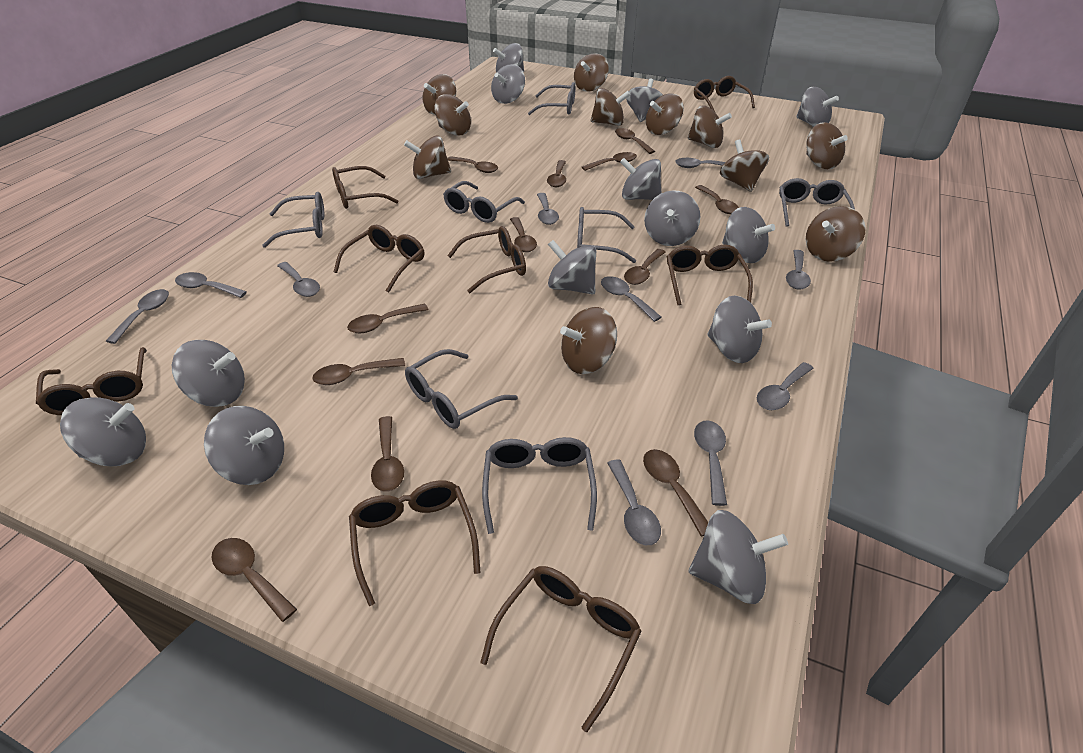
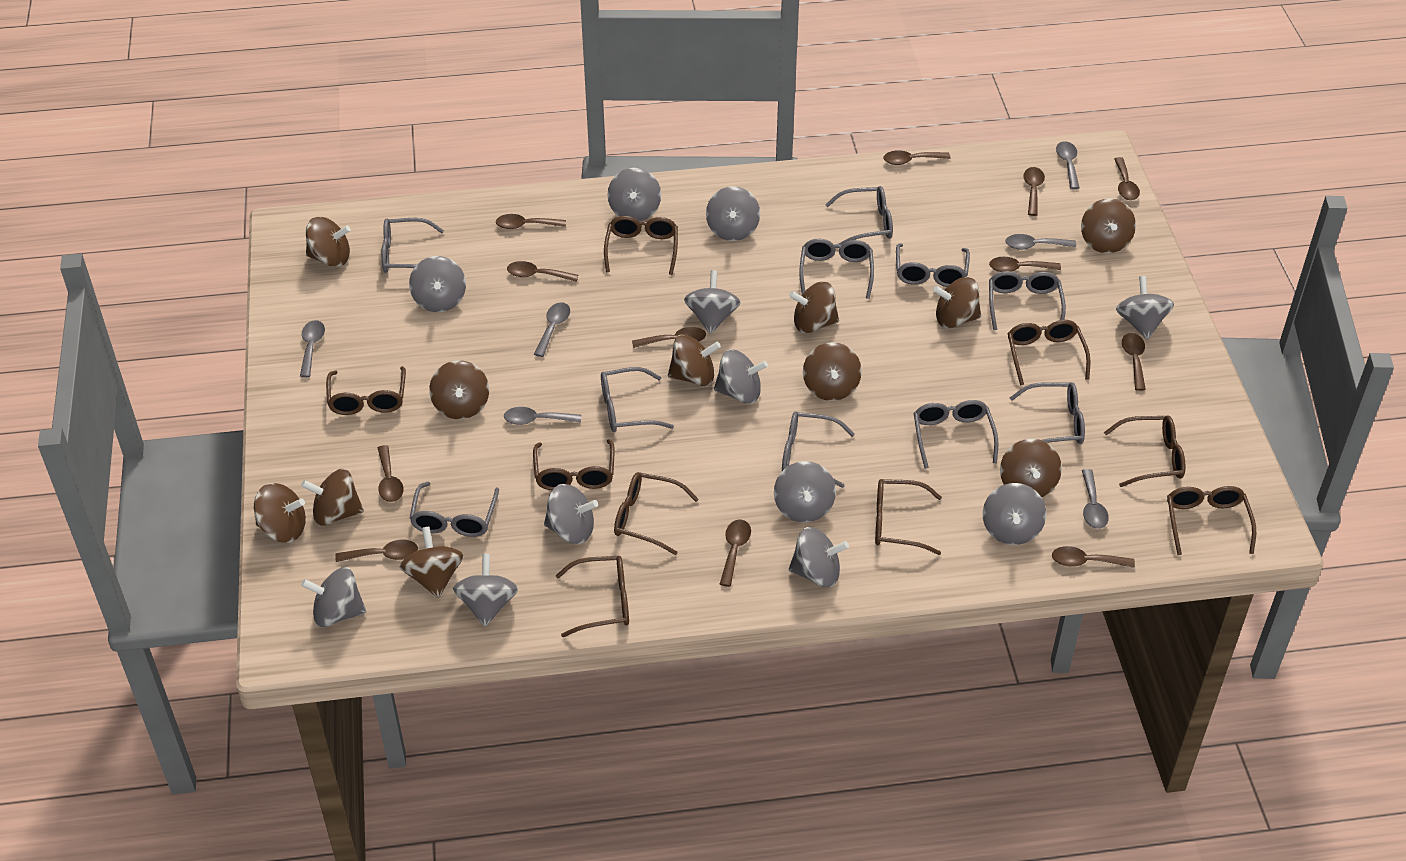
brown glasses: [36,347,147,415] [332,166,398,209] [333,225,424,293] [349,480,480,606] [447,226,526,293] [480,566,642,732] [667,245,753,305] [694,76,755,113] = 8 -> [326,366,406,415] [533,439,615,490] [556,556,629,637] [604,216,678,275] [614,472,699,555] [875,479,942,555] [1007,320,1091,386] [1104,415,1186,487] [1167,486,1256,555] = 9
grey glasses: [262,192,324,248] [405,349,518,429] [443,181,525,223] [482,437,597,534] [528,82,575,115] [577,207,636,263] [779,178,855,227] = 7 -> [382,218,444,273] [410,482,499,537] [601,367,674,432] [782,412,855,488] [799,239,874,299] [825,186,893,245] [896,243,970,287] [914,400,999,469] [989,271,1066,330] [1010,382,1085,444] = 10
grey spinning top: [60,397,146,467] [172,340,245,407] [204,406,284,485] [491,64,525,104] [493,43,524,73] [548,240,596,294] [620,158,661,200] [626,79,663,122] [644,191,701,246] [689,510,788,604] [707,296,772,363] [722,207,775,263] [796,87,839,127] = 13 -> [301,567,366,627] [409,256,466,312] [453,554,518,627] [544,484,598,544] [607,168,661,221] [684,270,741,334] [706,186,760,241] [714,349,768,404] [774,461,836,523] [789,527,849,587] [983,483,1046,545] [1116,276,1174,340] = 12
grey spoon: [106,289,169,344] [175,272,247,298] [277,262,320,297] [537,193,559,225] [601,276,662,322] [607,459,661,545] [675,158,725,168] [694,420,727,506] [757,362,814,410] [786,250,811,290] = 10 -> [300,320,325,377] [504,407,581,425] [534,302,570,357] [1005,234,1076,250] [1056,141,1079,189] [1082,469,1109,529] = 6

